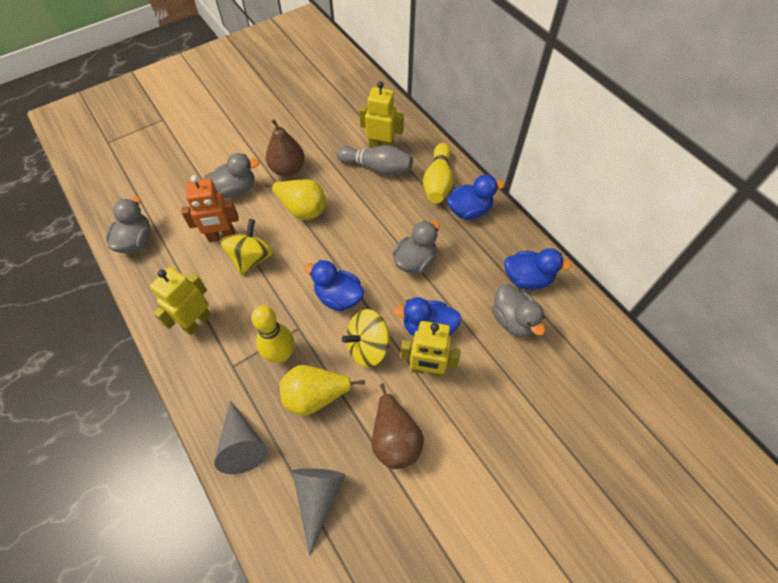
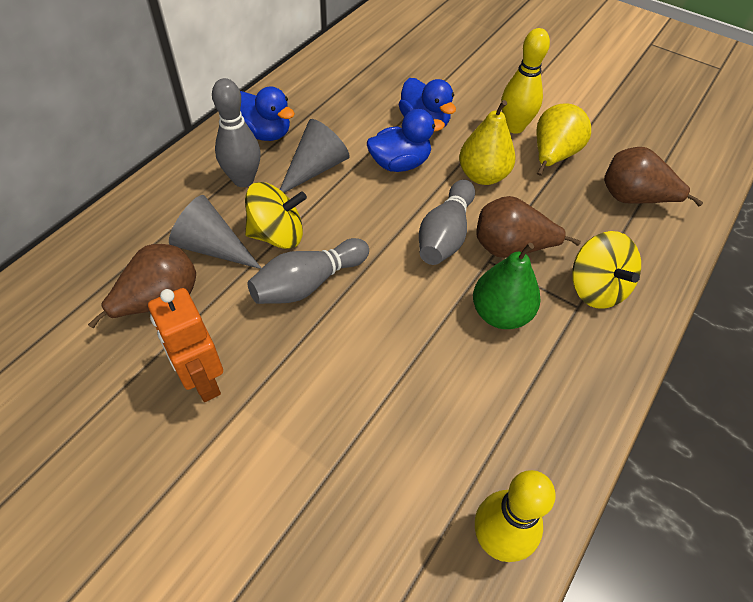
blue duck: [304,260,364,311] [393,297,462,336] [447,174,505,220] [504,248,572,290] = 4 -> [240,86,295,141] [367,109,445,172] [399,78,456,127] = 3
brown pear: [266,119,305,176] [372,383,424,469] = 2 -> [88,244,196,328] [476,196,581,258] [604,147,703,206] = 3
green pear: none = 0 -> [473,243,541,329] = 1
grey bowling pin: [337,145,413,175] = 1 -> [212,78,261,187] [248,238,369,304] [419,180,475,265] = 3
grey duck: [106,196,151,253] [204,153,260,198] [393,220,440,274] [492,284,545,337] = 4 -> none = 0
yellow robot: [150,267,211,335] [359,81,404,148] [401,321,461,377] = 3 -> none = 0

